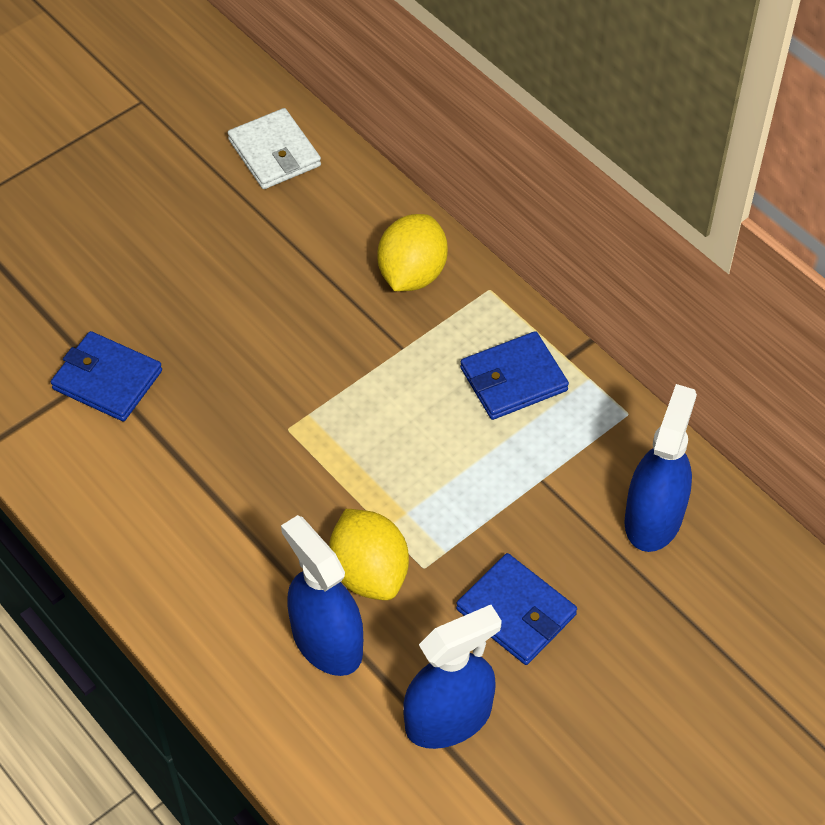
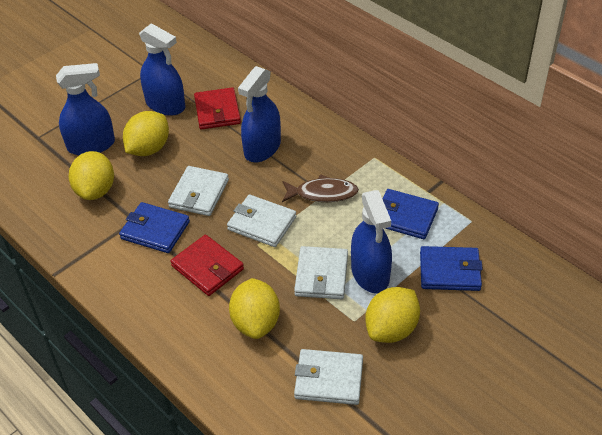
blue spray bottle: [281,515,363,676] [403,605,502,749] [624,384,697,552] = 3 -> [56,63,115,155] [139,23,185,116] [238,66,281,162] [351,190,392,293] = 4
brown fish: none = 0 -> [282,174,359,202] = 1
red wallet: none = 0 -> [171,235,244,296] [194,87,241,130] = 2
white wallet: [228,108,321,189] = 1 -> [168,166,229,216] [227,195,296,247] [294,246,348,299] [294,349,363,405] = 4
yellow lemon: [329,509,409,600] [377,214,448,291] = 2 -> [69,151,114,200] [123,111,169,156] [229,278,280,339] [365,287,420,343] = 4

